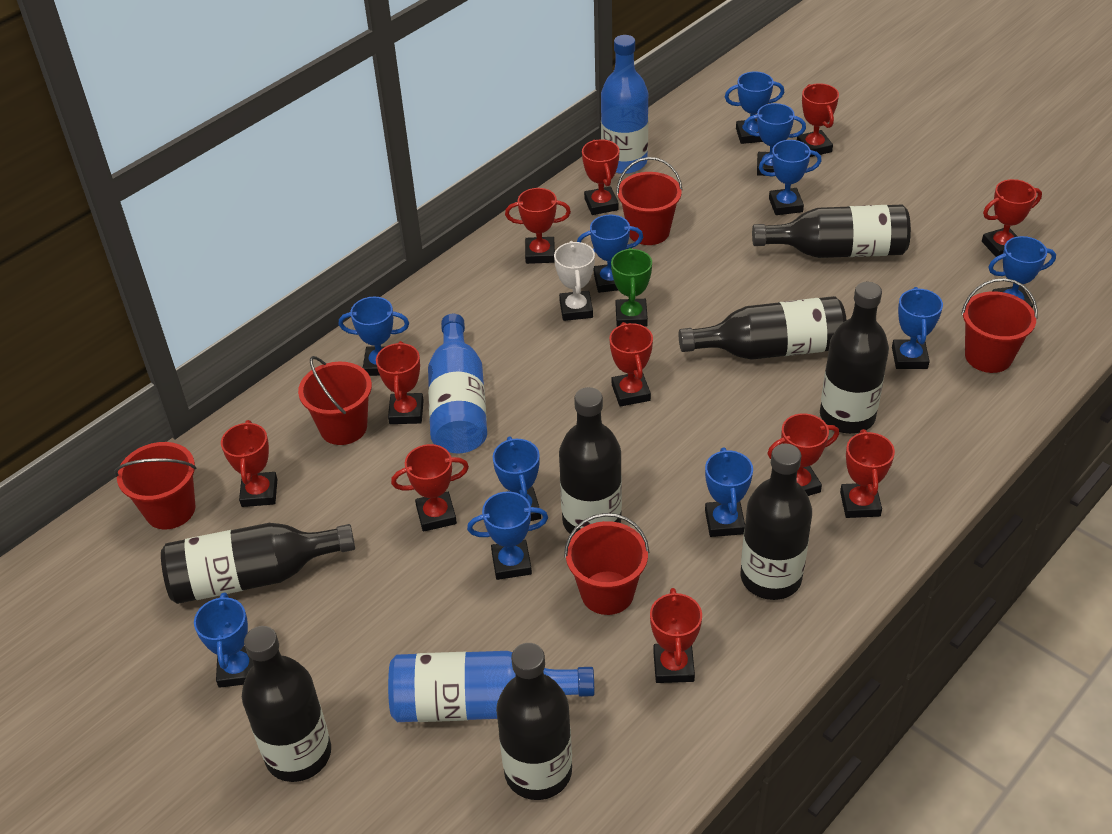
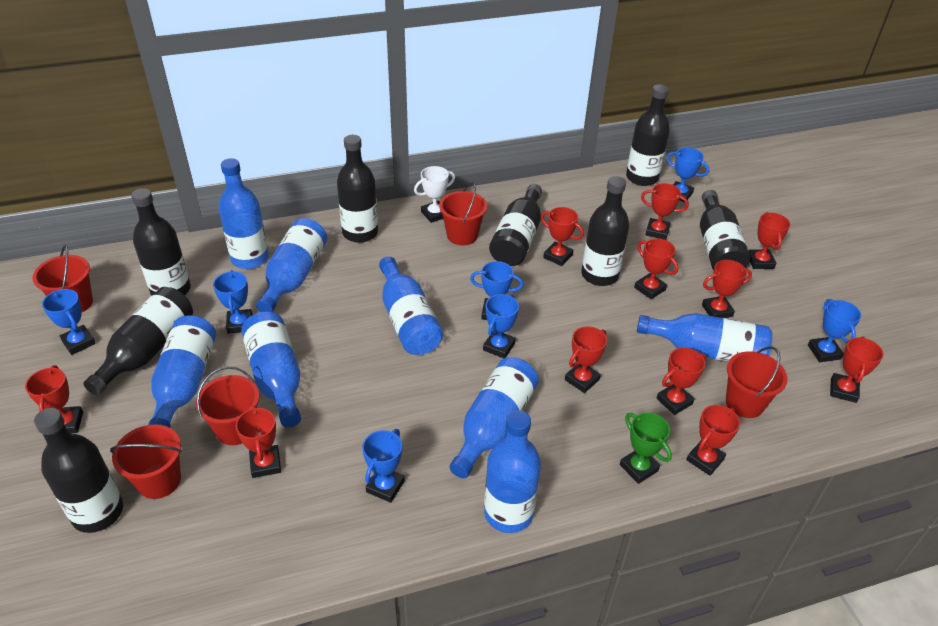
blue bottle: [388,651,595,722] [428,314,487,454] [601,35,648,174] = 3 -> [148,315,216,428] [219,158,269,269] [241,312,301,428] [256,218,327,312] [379,256,443,355] [449,357,539,478] [484,410,541,533] [637,313,772,362] = 8
blue trophy: [194,593,254,688] [339,297,409,376] [467,491,548,580] [493,436,541,521] [577,215,643,293] [705,447,753,537] [725,72,784,144] [743,103,806,176] [759,140,822,215] [892,287,943,369] [988,236,1056,308] = 11 -> [42,289,96,355] [213,270,253,334] [362,429,405,503] [470,261,524,320] [483,294,519,358] [666,148,709,202] [808,299,861,362] = 7

